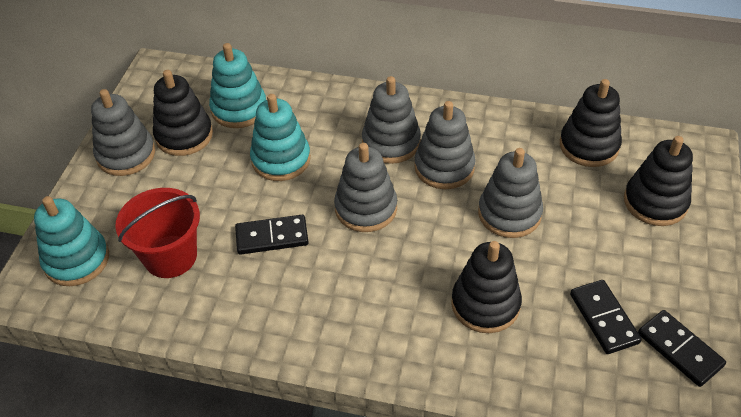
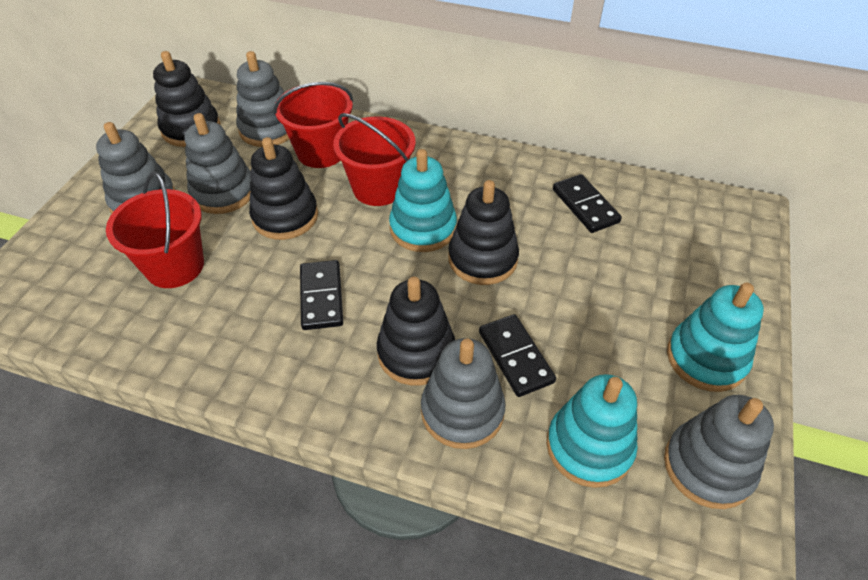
red bucket: [115,188,200,278] = 1 -> [106,172,204,288] [273,82,353,168] [333,113,416,206] = 3

